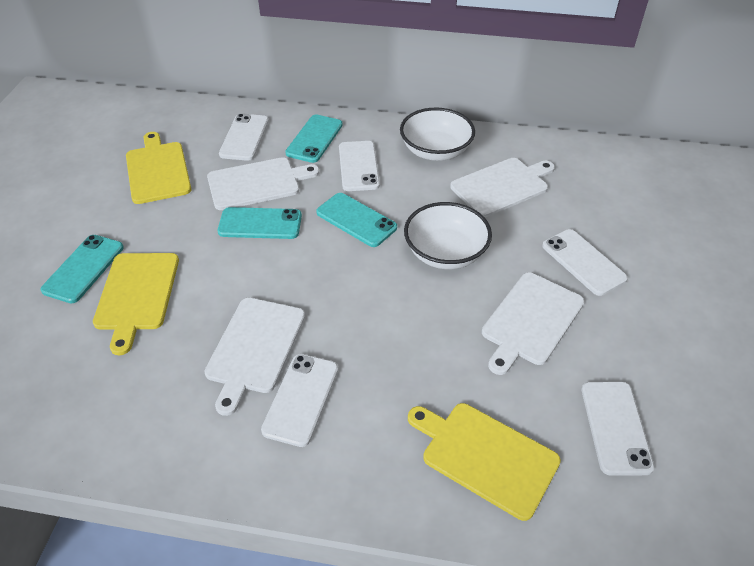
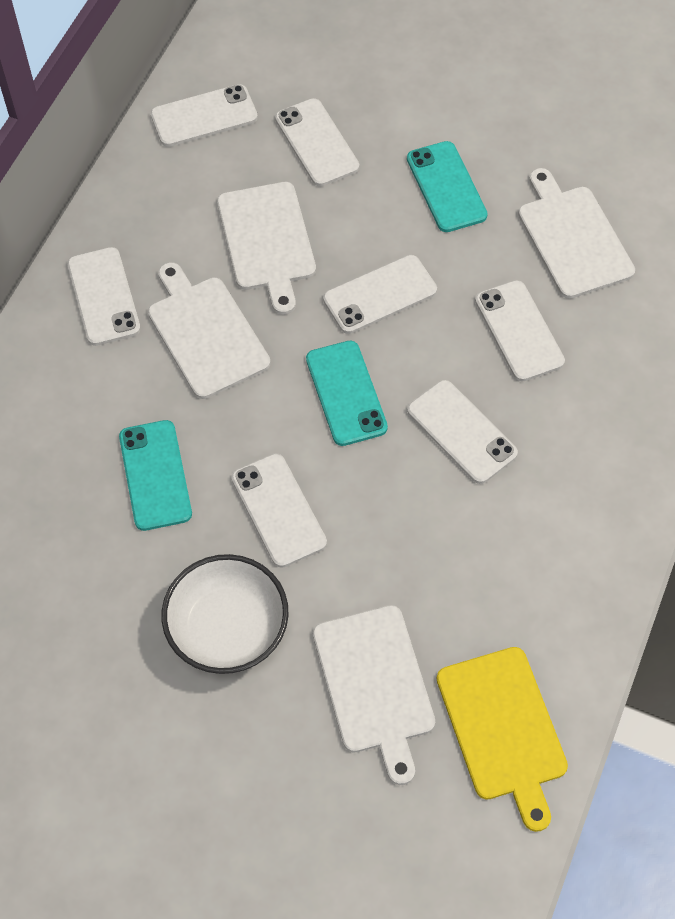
turquoise phone: [40,235,124,303] [218,207,302,239] [285,115,343,163] [316,193,397,247] = 4 -> [119,420,192,531] [306,341,388,446] [407,141,488,232] = 3
white bowl: [400,108,475,161] [404,202,492,269] = 2 -> [162,554,289,674] = 1
white phone: [219,113,269,161] [261,354,338,447] [339,141,380,191] [542,229,628,296] [582,382,655,476] = 5 -> [67,247,141,346] [150,84,258,147] [231,453,327,568] [275,98,359,186] [323,255,437,334] [407,380,518,484] [475,280,565,382] = 7
yellow cutting board: [93,253,179,355] [126,132,191,204] [408,403,561,521] = 3 -> [436,647,568,832] = 1

